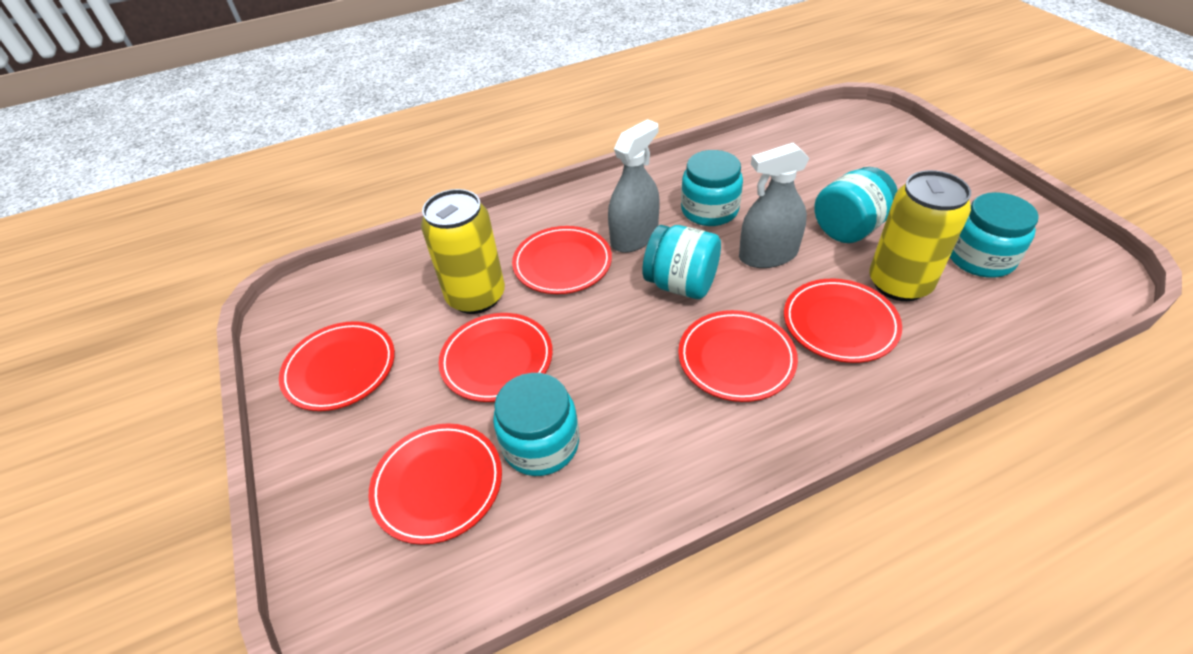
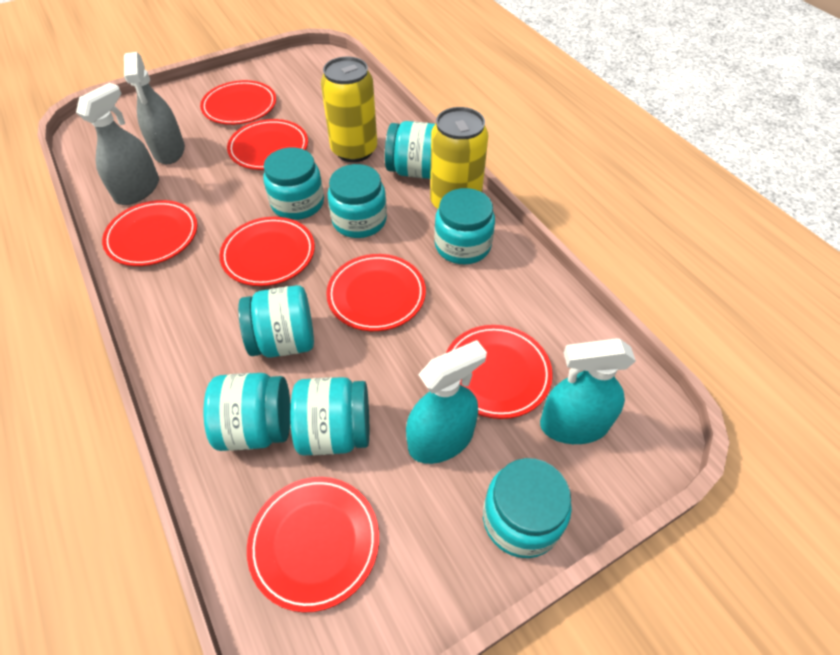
red plate: [279,321,395,411] [369,423,502,545] [439,313,553,402] [512,226,612,294] [678,310,798,402] [784,279,902,363] = 6 -> [102,200,198,266] [200,80,276,125] [220,217,315,286] [227,119,308,170] [247,477,379,613] [326,254,426,331] [446,325,553,419] = 7
turquoise jar: [493,373,579,476] [643,225,721,299] [681,150,743,226] [814,167,897,243] [950,192,1039,278] = 5 -> [204,373,291,451] [238,285,314,358] [263,147,324,220] [290,377,369,455] [328,164,387,238] [385,121,435,179] [434,188,495,264] [483,458,572,558] = 8
turquoise spray bottle: none = 0 -> [406,340,487,464] [540,338,636,444] = 2

